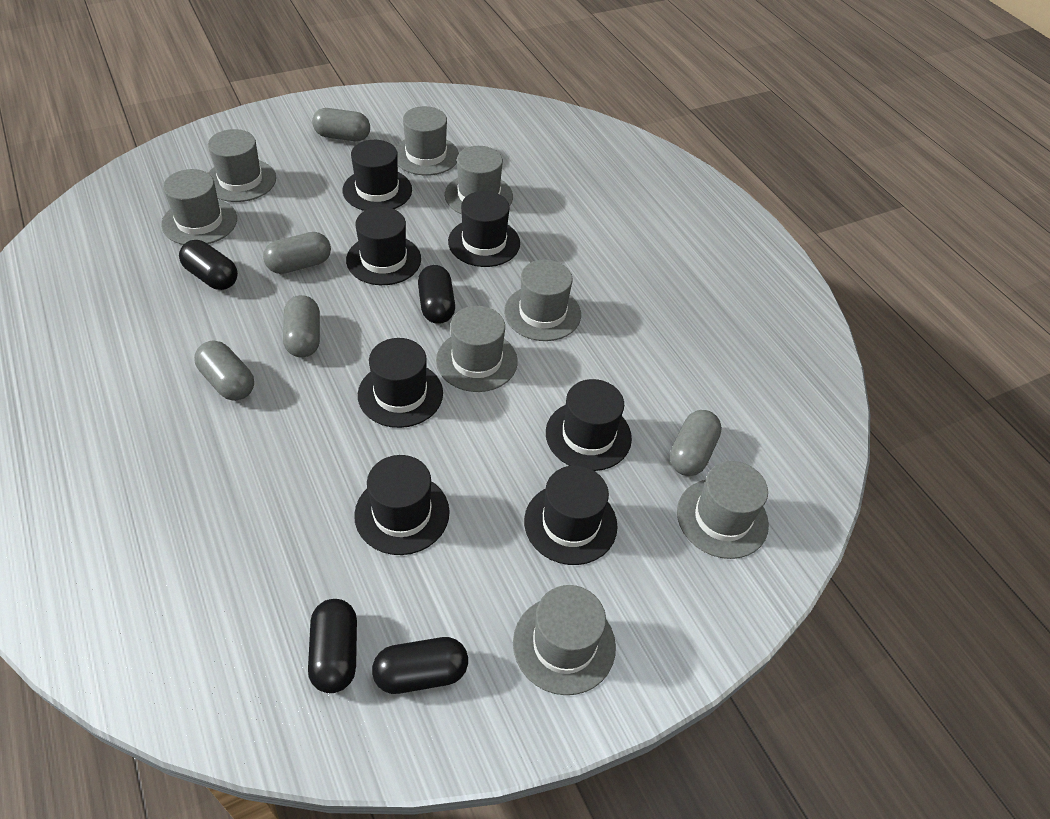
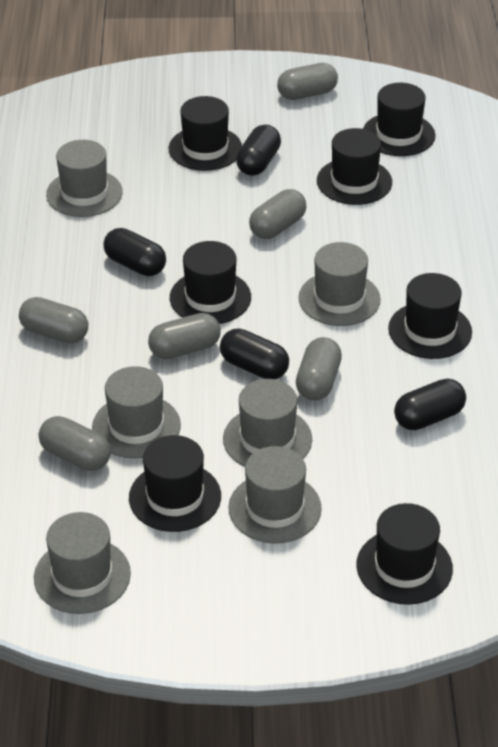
grey capsule: [194,340,254,401] [263,232,331,274] [283,295,320,358] [312,108,370,141] [670,410,722,476] = 5 -> [19,297,88,344] [39,416,111,471] [148,313,221,360] [249,189,306,239] [277,63,338,100] [296,337,342,401] = 6
grey hat: [161,169,237,245] [208,129,276,202] [395,106,459,175] [436,306,518,392] [445,146,513,214] [504,260,581,341] [513,585,616,695] [677,461,769,559] = 8 -> [34,512,131,614] [46,140,123,217] [92,366,181,459] [223,379,312,467] [228,446,322,544] [299,242,381,326] = 6

